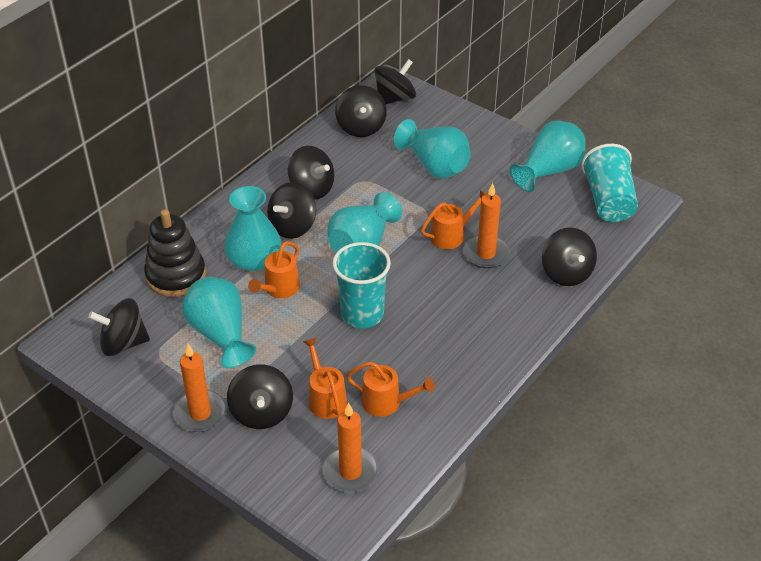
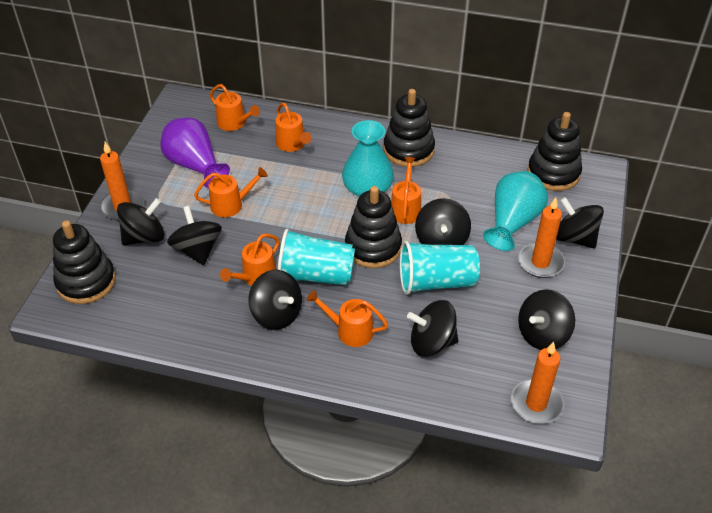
black stacking toy: [144,209,206,297] = 1 -> [53,220,116,304] [345,186,402,268] [383,89,435,167] [527,112,582,191] = 4
orange watering can: [248,241,300,298] [303,338,347,419] [346,362,435,417] [421,190,485,249] = 4 -> [194,167,268,217] [210,84,260,131] [220,234,279,286] [276,103,311,152] [307,290,388,347] [391,157,421,224] = 6
purple vase: none = 0 -> [161,118,230,188] = 1
turquoise vase: [182,277,256,368] [224,186,281,271] [327,192,402,253] [394,119,471,179] [510,121,585,192] = 5 -> [342,120,394,196] [483,171,548,251] = 2

